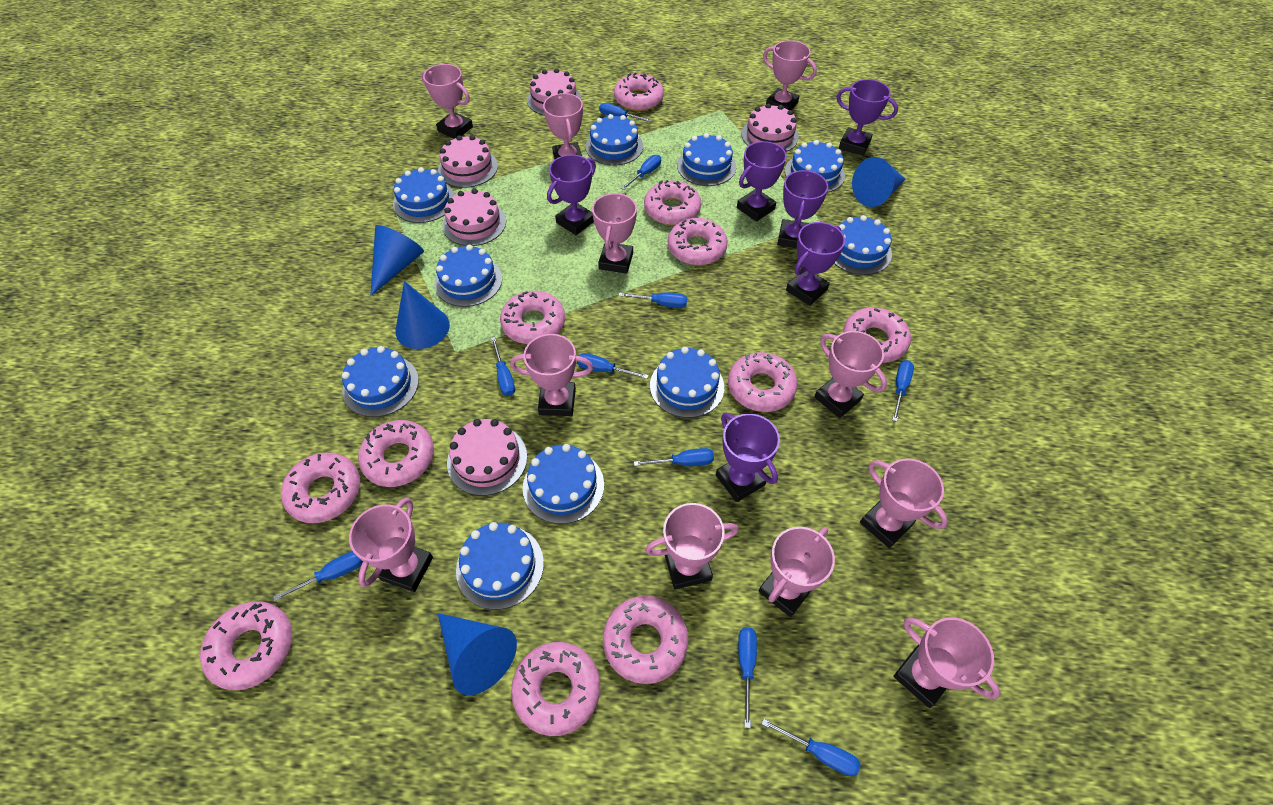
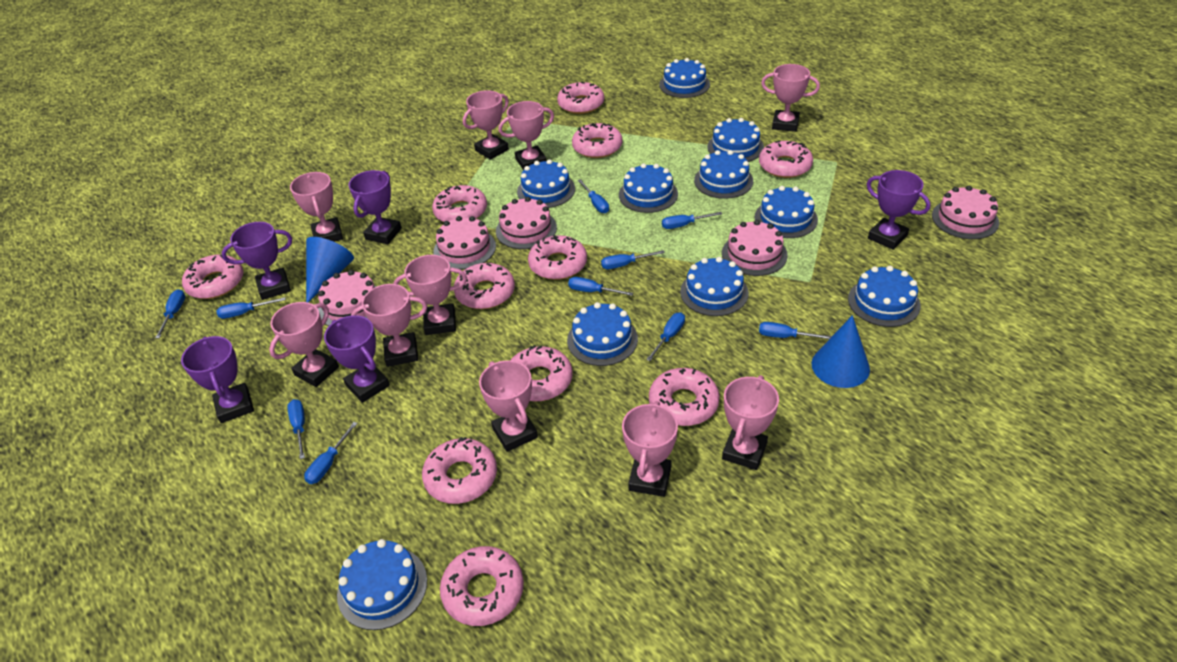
blue cone: [370,225,424,296] [395,281,450,349] [438,613,517,695] [852,157,906,207] = 4 -> [306,237,354,302] [812,315,870,388] = 2
pink trophy: [349,497,433,592] [422,64,473,139] [510,334,593,416] [543,93,583,159] [592,192,637,274] [645,503,739,590] [759,527,835,617] [763,40,817,110] [814,331,887,418] [860,458,948,548] [893,617,1001,708] = 11 -> [269,302,339,387] [290,172,343,242] [351,284,428,367] [394,255,467,335] [463,90,509,160] [479,360,538,452] [498,101,554,170] [622,401,678,497] [722,375,779,470] [761,64,820,132] = 10
purple trophy: [547,155,596,235] [716,413,780,502] [737,141,787,222] [777,170,828,249] [786,222,845,306] [836,79,898,156] = 6 -> [181,336,254,423] [221,222,292,300] [324,315,390,403] [349,170,402,244] [867,170,931,250] = 5

